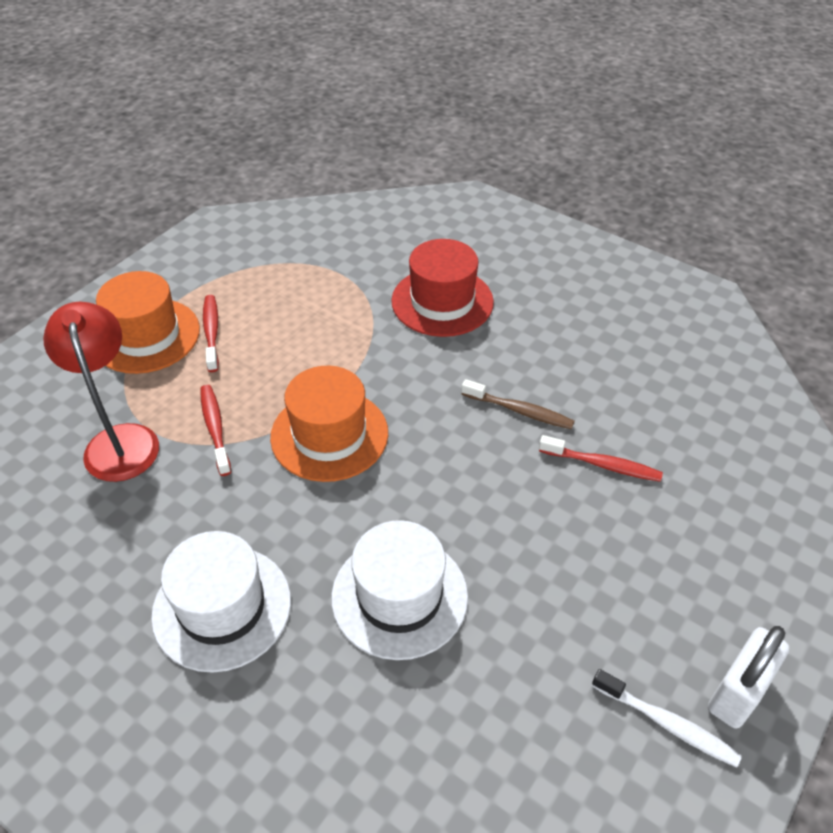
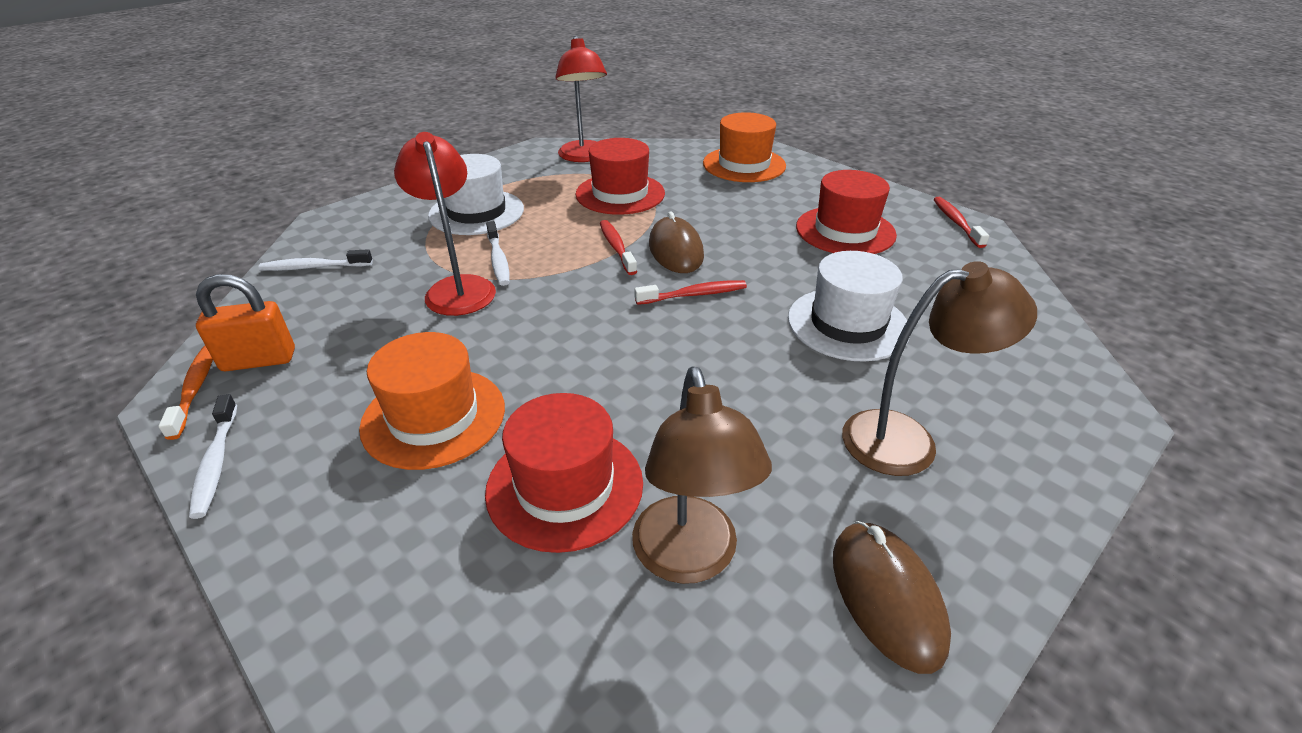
brown lamp: none = 0 -> [632,366,772,584] [842,261,1037,476] = 2
brown mouse: none = 0 -> [649,211,704,273] [833,521,951,674] = 2
brown toothbrush: [461,379,575,429] = 1 -> none = 0
orange padlock: none = 0 -> [196,274,295,371] = 1
orange toothbrush: none = 0 -> [158,346,213,440] = 1
red hat: [391,239,494,337] = 1 -> [485,393,643,553] [575,138,665,215] [796,170,897,254] = 3
red lamp: [43,302,159,482] = 1 -> [394,132,496,316] [555,36,607,162] = 2
white padlock: [708,626,790,729] = 1 -> none = 0
white toothbrush: [592,669,742,767] = 1 -> [189,394,237,519] [258,249,373,271] [486,221,510,286] = 3

